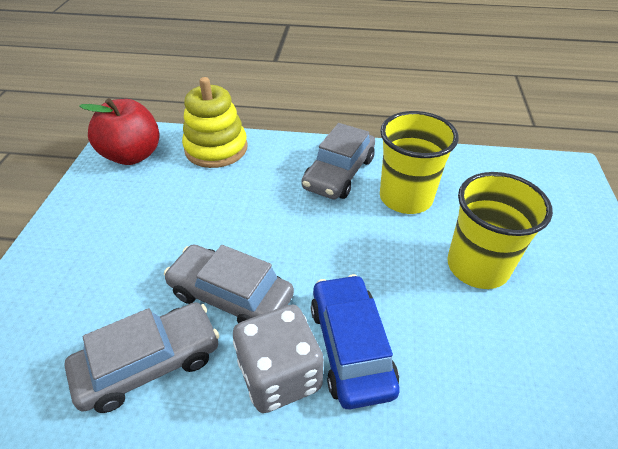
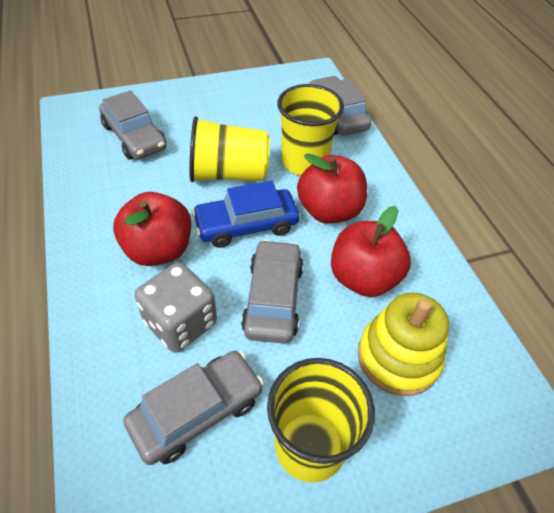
grey car: [64,302,220,413] [164,244,294,323] [301,123,375,199] = 3 -> [99,90,167,160] [123,351,264,465] [241,240,304,344] [309,76,371,136] = 4
red apple: [79,98,159,165] = 1 -> [113,192,191,266] [297,153,367,224] [331,206,411,297] = 3
yellow cup: [380,111,459,214] [447,172,553,289] = 2 -> [189,116,270,182] [267,358,375,483] [277,84,344,175] = 3

